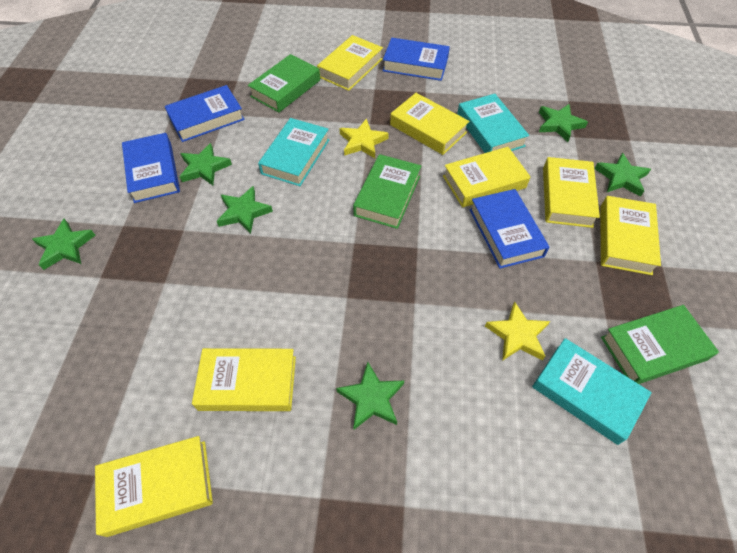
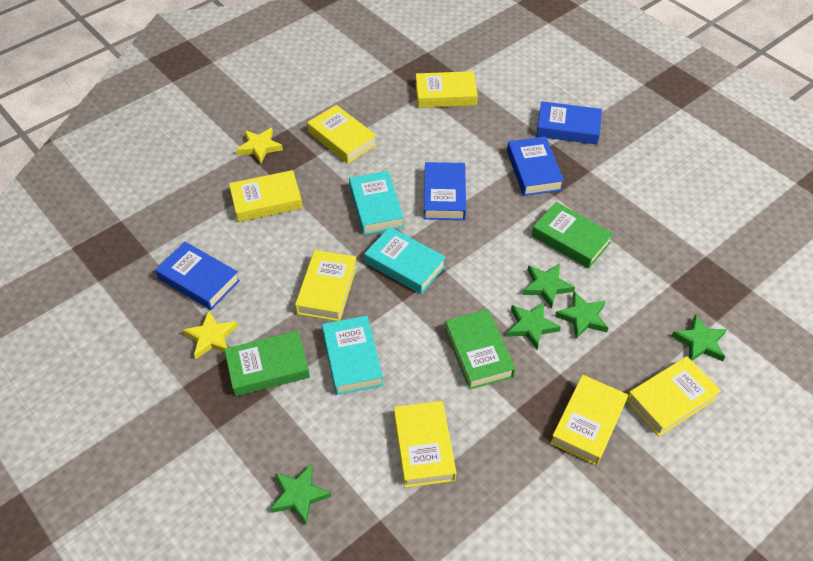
green star: [32,219,96,270] [179,143,232,185] [217,186,273,234] [336,362,404,429] [539,104,588,142] [594,153,651,197] = 6 -> [270,464,332,525] [507,302,561,350] [523,264,575,309] [555,291,608,339] [672,314,727,361] = 5

